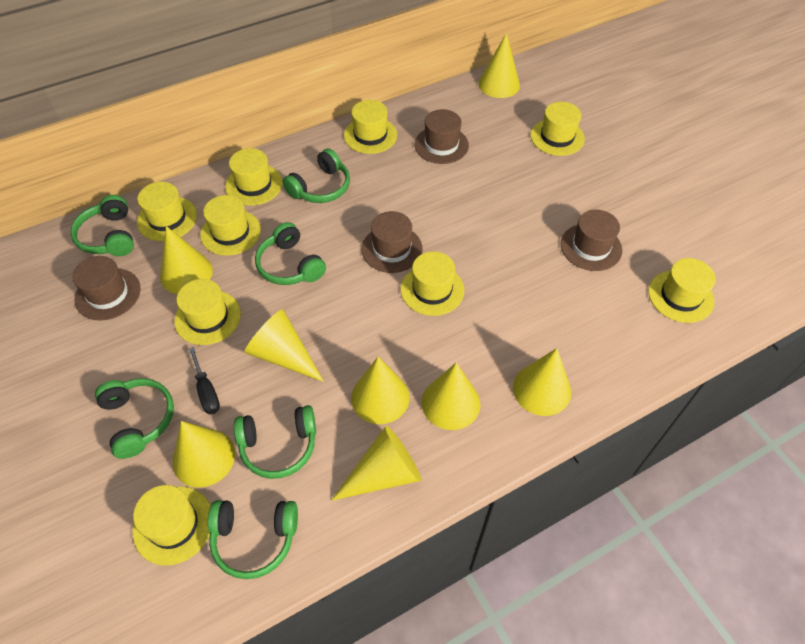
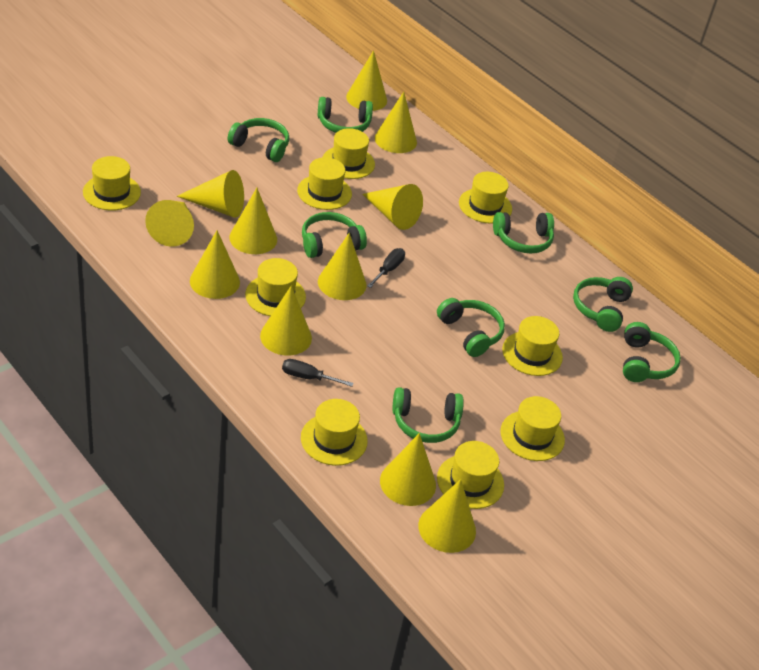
black screwdriver: [189,347,220,414] = 1 -> [282,359,354,387] [367,248,405,288] = 2
brown hat: [73,256,141,321] [362,211,423,273] [415,109,469,164] [561,210,622,271] = 4 -> none = 0
green headphones: [70,195,134,256] [95,378,174,459] [208,500,298,579] [234,405,316,479] [255,222,326,285] [282,148,350,203] = 6 -> [228,118,289,162] [302,212,367,258] [318,97,373,133] [392,387,464,443] [437,298,505,357] [493,212,554,253] [573,277,633,332] [623,322,681,382] = 8
yellow cone: [160,226,213,294] [173,421,235,488] [245,309,324,382] [331,426,421,501] [351,357,410,424] [422,363,480,430] [478,33,520,98] [513,348,571,416] = 8 -> [145,200,194,247] [177,170,244,218] [190,230,240,299] [229,188,277,254] [260,286,312,356] [318,233,366,300] [346,50,387,111] [362,184,423,230] [375,92,417,153] [380,433,436,506] [418,479,476,553] = 11

